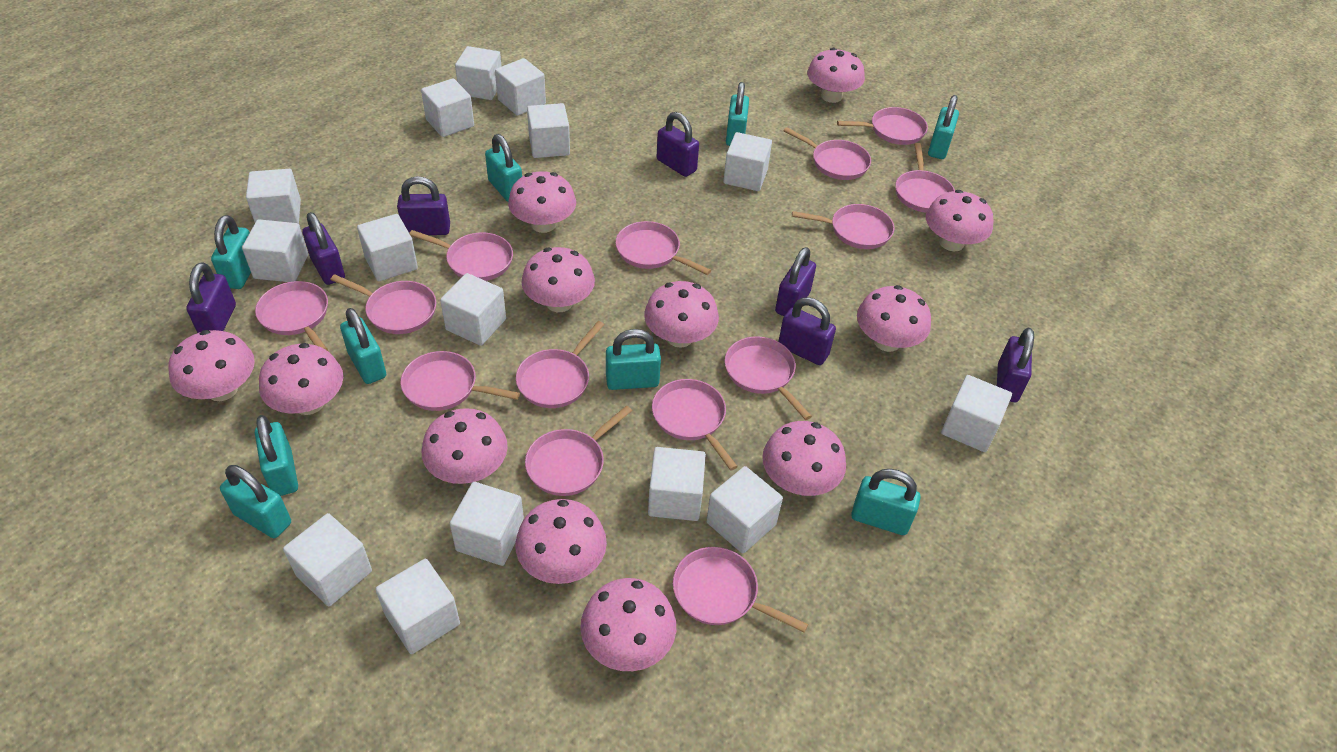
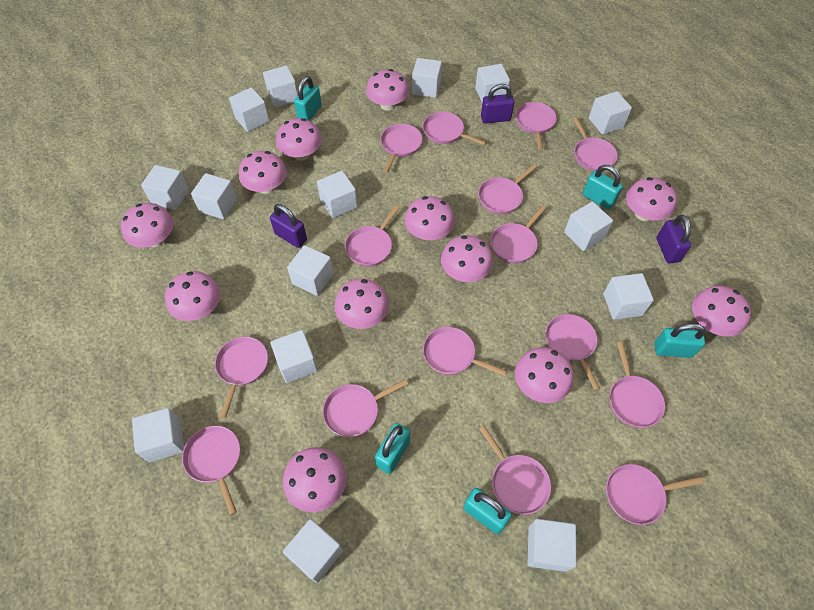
pink pan: [255,281,329,352] [330,274,436,334] [401,351,520,411] [409,230,513,281] [516,321,604,408] [525,405,632,496] [616,221,711,275] [652,379,738,471] [673,547,808,633] [725,336,812,420] [784,127,871,180] [792,204,895,249] [837,107,928,145] [895,143,955,213] = 14 -> [182,426,240,515] [215,337,268,418] [322,379,408,437] [345,205,399,266] [380,124,422,173] [422,112,487,145] [423,327,507,376] [478,164,537,214] [479,426,551,515] [490,205,546,263] [515,102,557,150] [545,314,600,391] [573,117,618,171] [606,464,704,525] [609,342,665,428] = 15
purple padlock: [186,262,236,333] [302,212,345,285] [397,176,450,235] [657,112,699,177] [775,247,816,316] [778,297,836,365] [997,328,1034,402] = 7 -> [270,204,307,248] [481,84,514,124] [656,215,691,263] = 3
turquoise padlock: [211,215,251,289] [220,465,291,538] [255,415,298,496] [340,308,386,384] [485,134,522,202] [606,329,661,390] [726,82,749,146] [851,469,921,535] [928,95,959,159] = 9 -> [294,76,322,121] [375,423,410,474] [463,488,512,534] [583,165,623,209] [654,323,706,358] = 5

